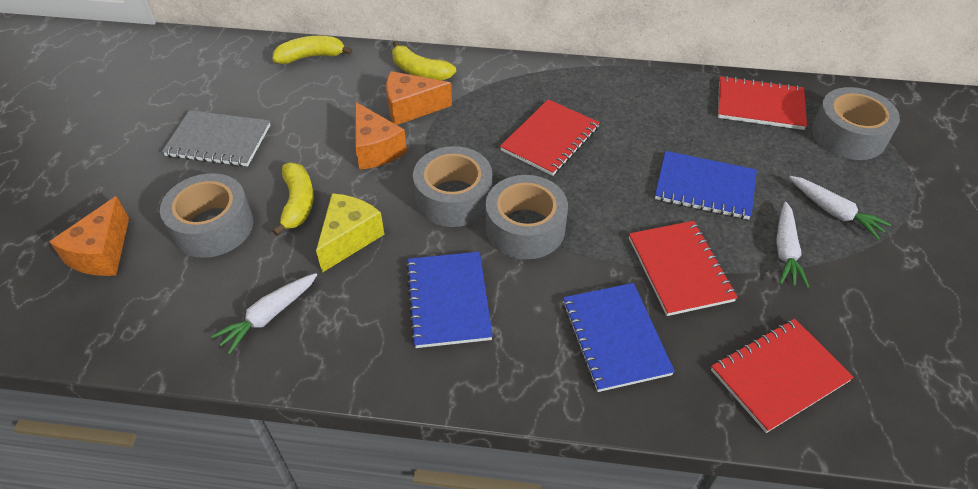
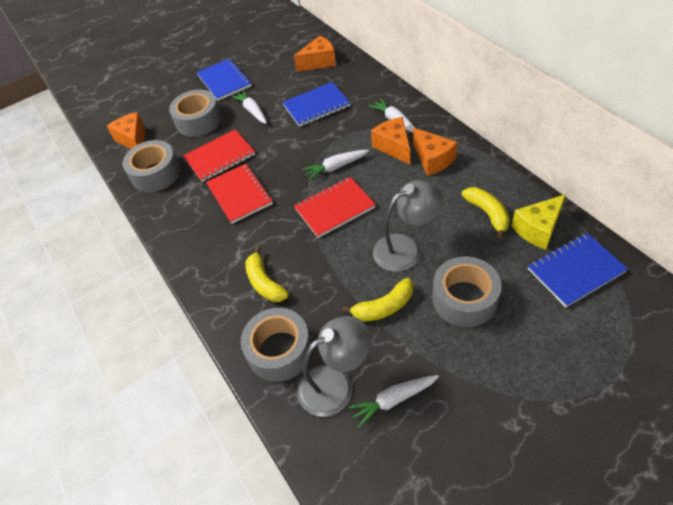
grey lamp: none = 0 -> [297,316,371,417] [373,180,443,272] = 2
grey notebook: [162,110,270,167] = 1 -> none = 0
orange cheese: [49,196,129,276] [355,102,407,170] [386,71,452,125] = 3 -> [107,112,145,149] [294,36,336,72] [371,117,410,165] [413,128,457,176] = 4
red notebook: [500,99,600,176] [629,221,738,316] [711,319,854,433] [718,76,807,130] = 4 -> [183,130,255,182] [206,164,273,224] [294,177,376,238] = 3
white carrot: [211,273,317,354] [776,202,809,288] [789,176,891,240] = 3 -> [231,90,267,124] [302,150,369,180] [348,375,439,428] [369,98,415,133] = 4

